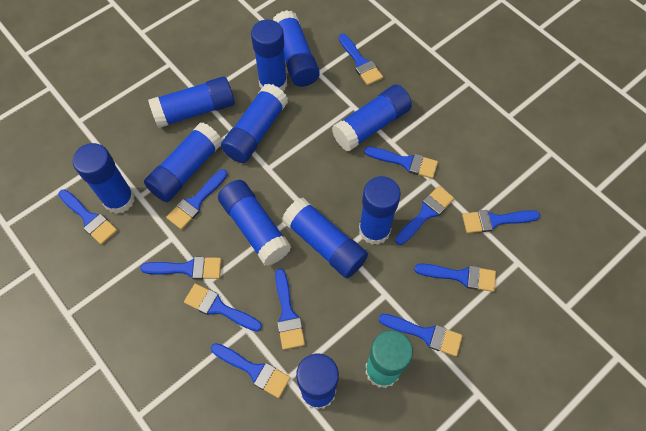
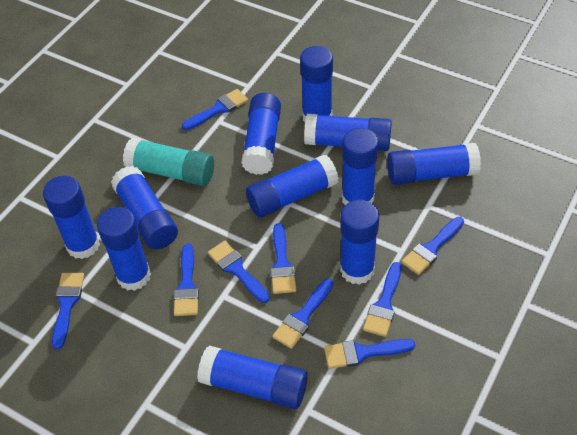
blue brush: [58,189,117,245] [140,257,221,280] [166,169,227,230] [184,284,262,332] [211,343,290,398] [275,269,305,350] [339,34,383,85] [364,147,438,179] [379,314,463,356] [395,186,454,245] [414,264,496,292] [462,210,540,233] = 12 -> [52,273,85,349] [174,244,199,316] [182,89,248,130] [208,241,270,303] [271,223,296,294] [272,279,333,349] [324,339,416,369] [363,262,402,337] [402,217,464,275] = 9

